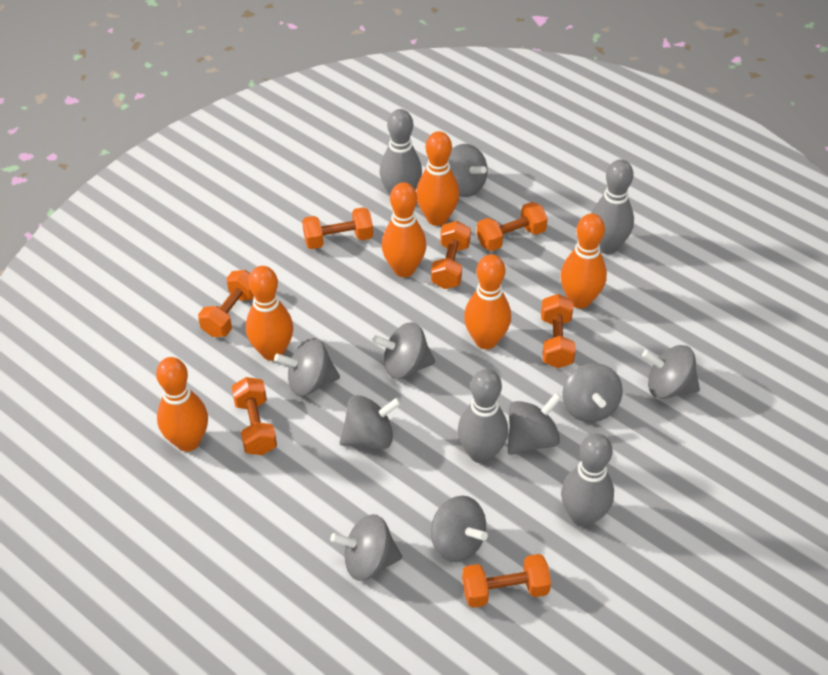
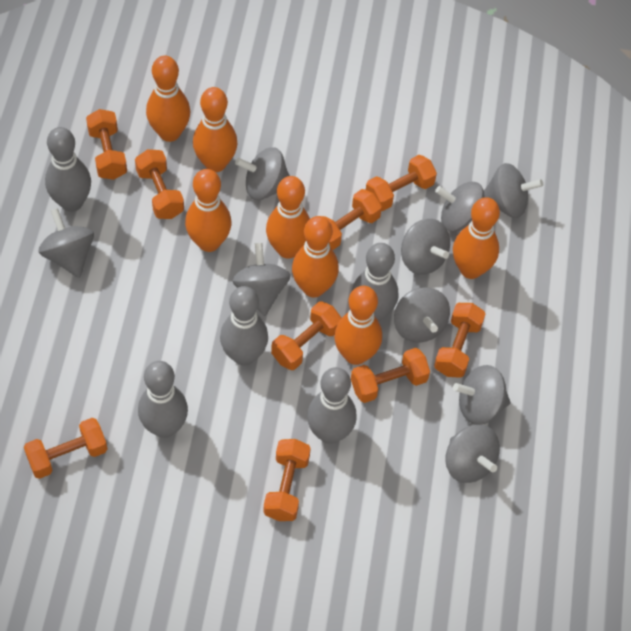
grey bowling pin: [380,109,422,195] [457,369,508,463] [561,433,614,527] [591,159,634,254] = 4 -> [45,127,91,212] [138,361,188,438] [220,286,268,366] [307,367,357,444] [352,243,398,322] = 5
orange bowling pin: [156,357,208,452] [246,266,293,361] [382,182,426,277] [416,131,459,226] [464,254,511,349] [560,213,607,309] = 6 -> [146,55,190,142] [185,169,231,252] [193,87,237,172] [266,176,310,259] [292,216,339,297] [334,286,382,365] [453,197,500,279] = 7
orange dumbbell: [198,270,254,337] [232,377,277,455] [302,207,373,249] [431,221,471,289] [462,554,551,608] [477,202,548,251] [541,294,576,368] = 7 -> [24,418,107,479] [86,109,127,180] [135,149,184,219] [263,439,311,521] [271,301,342,370] [322,189,382,250] [351,348,430,403] [366,155,437,211] [434,303,486,378] = 9

